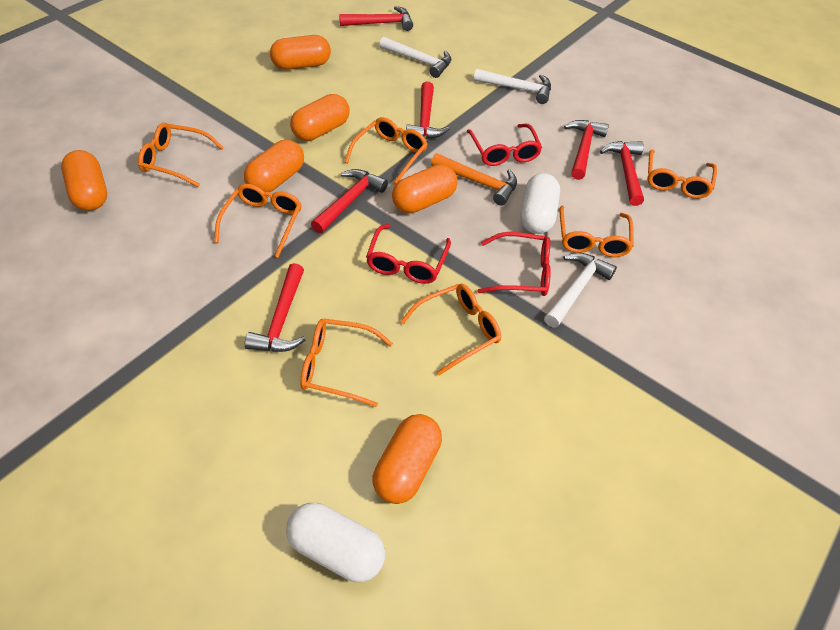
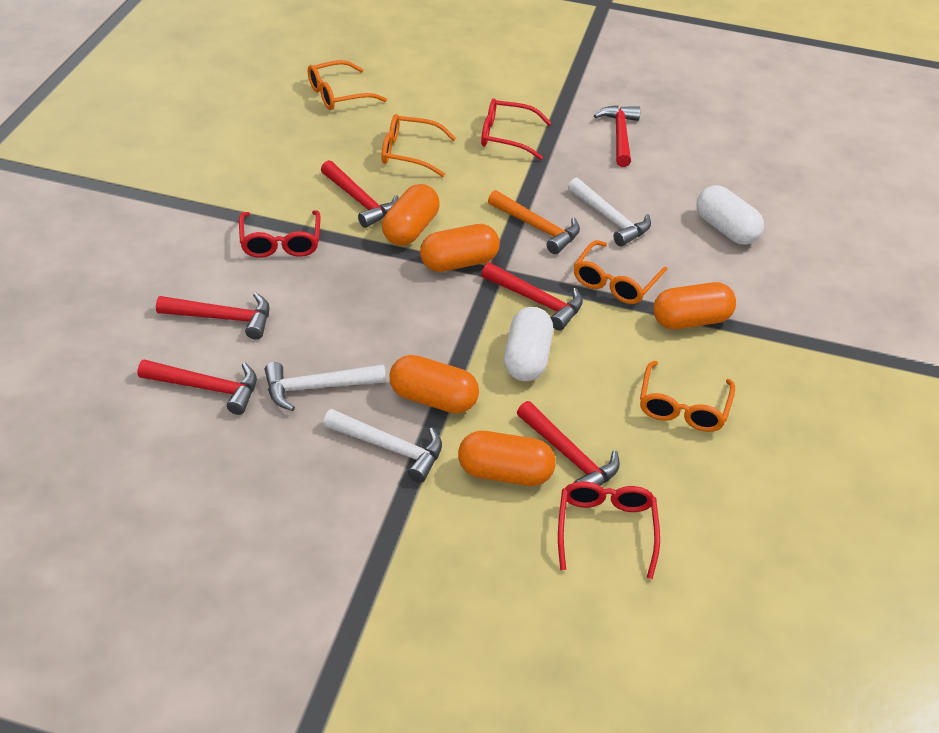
orange capsule: [61,150,107,211] [244,140,304,192] [270,35,331,70] [290,94,350,141] [373,414,442,504] [392,164,458,213] = 6 -> [382,184,440,246] [389,355,479,413] [420,224,500,272] [458,431,556,486] [653,282,736,329] = 5
orange glasses: [138,123,224,187] [214,184,302,258] [300,319,393,407] [345,117,428,185] [400,284,501,375] [559,206,634,257] [647,149,717,199] = 7 -> [308,60,387,110] [381,114,456,177] [574,240,667,304] [640,361,735,432] = 4

